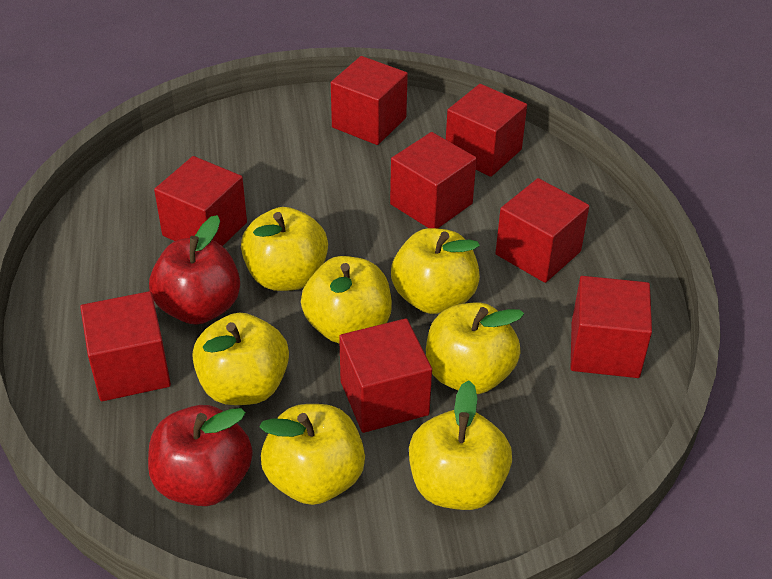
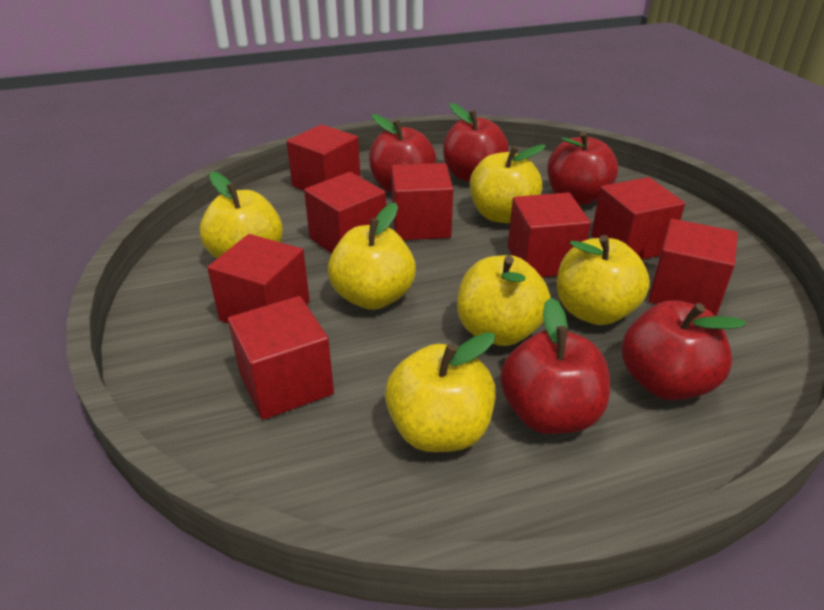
red apple: [148,405,253,506] [149,215,240,325] = 2 -> [369,114,436,192] [443,103,509,182] [500,298,610,434] [547,131,618,205] [622,300,746,400] = 5
yellow apple: [192,313,289,405] [241,207,328,291] [259,404,365,505] [301,256,392,344] [391,228,480,314] [409,380,512,510] [426,303,524,394] = 7 -> [200,172,283,259] [328,202,416,310] [385,332,496,452] [457,255,551,346] [470,144,546,223] [557,235,650,325] = 6

